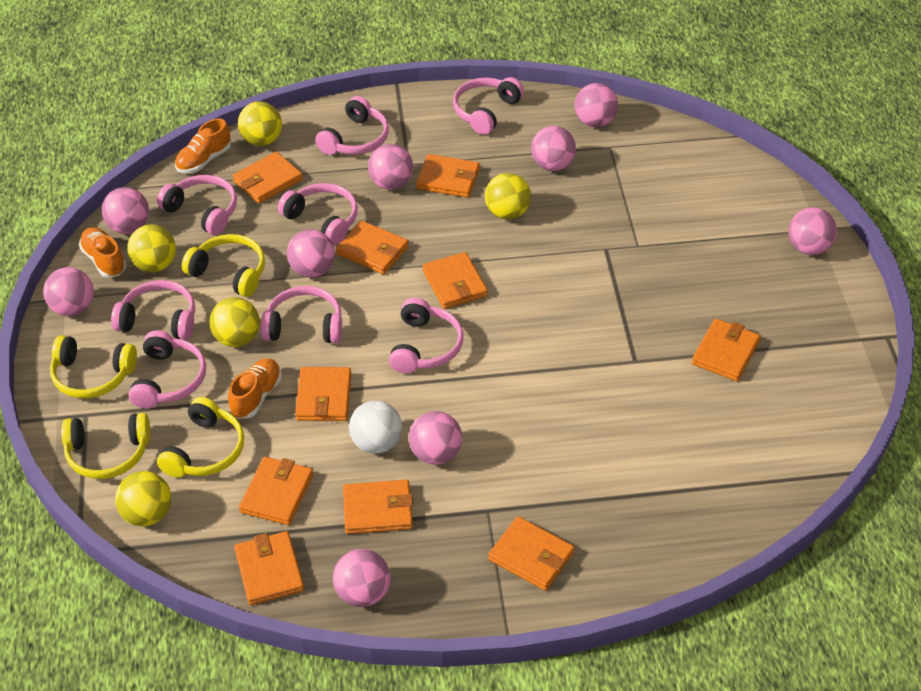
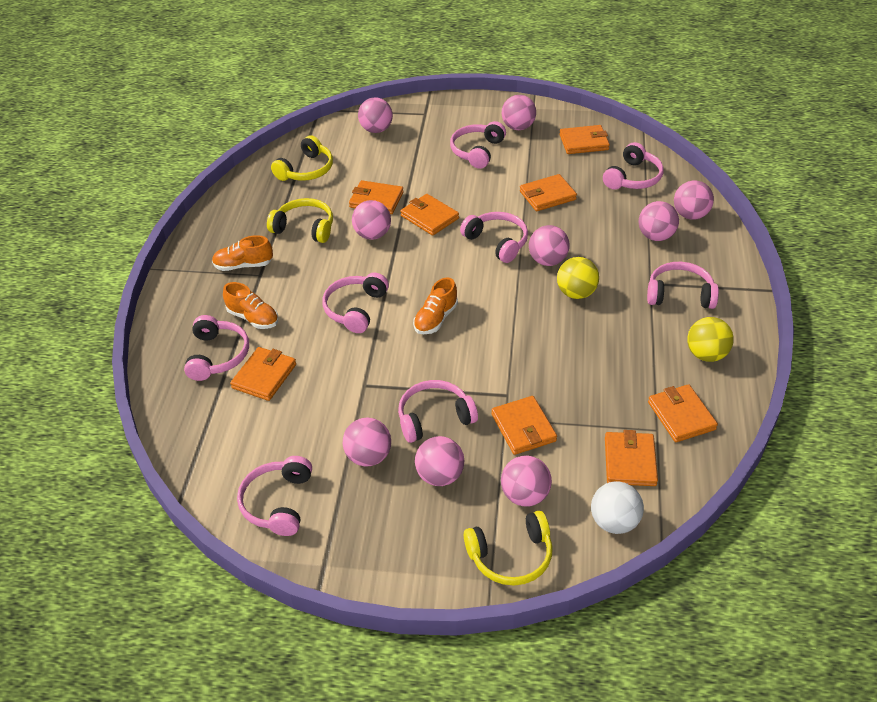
orange wallet: [233,152,303,204] [234,531,304,605] [239,457,313,525] [295,367,351,421] [336,221,409,274] [343,480,413,534] [416,154,480,198] [423,252,488,309] [489,516,575,591] [692,319,761,381] = 10 -> [230,347,296,401] [349,180,404,214] [400,194,459,236] [491,396,557,455] [520,174,577,211] [559,125,610,154] [605,430,658,486] [648,384,718,442] = 8
yellow ball: [115,471,171,526] [127,224,176,272] [209,297,260,347] [238,102,282,146] [485,173,531,219] = 5 -> [557,257,599,299] [687,317,734,362] = 2
yellow headphones: [50,335,137,398] [61,413,150,479] [157,397,244,478] [182,234,265,297] = 4 -> [267,198,333,243] [271,135,333,181] [464,511,553,586] = 3

